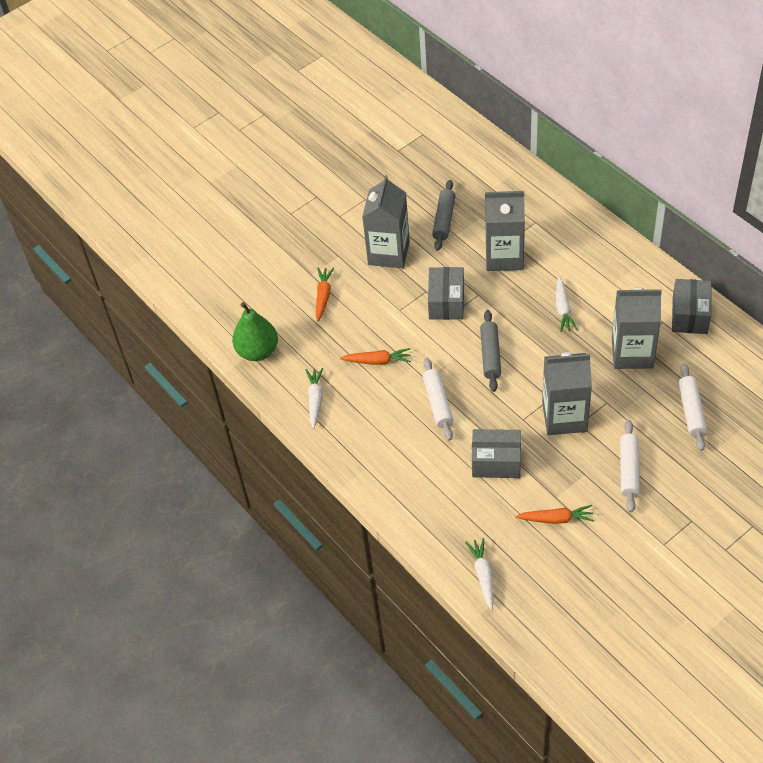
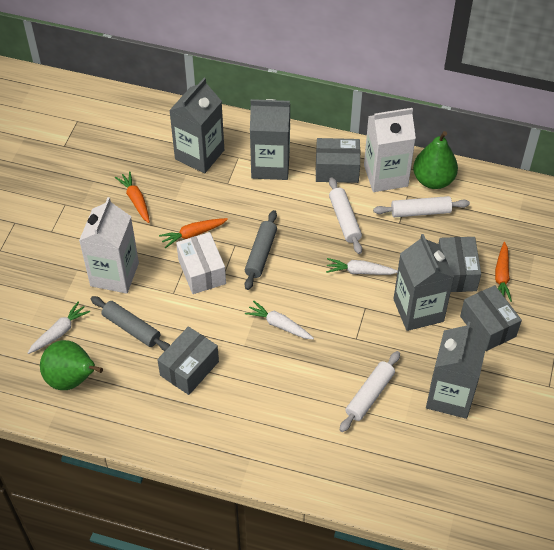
green pear: [232,302,278,361] = 1 -> [40,340,103,390] [413,131,458,189] = 2
grey box: [428,267,464,320] [472,429,521,478] [672,279,711,334] = 3 -> [157,326,219,395] [316,138,360,183] [438,237,481,292] [460,285,522,351] = 4
white box: none = 0 -> [176,232,226,294] = 1
white carton: none = 0 -> [79,197,139,294] [364,108,416,192] = 2

